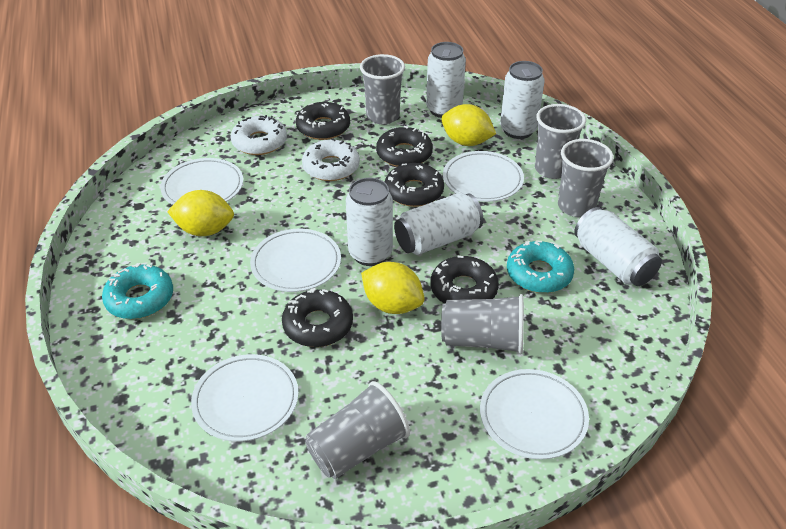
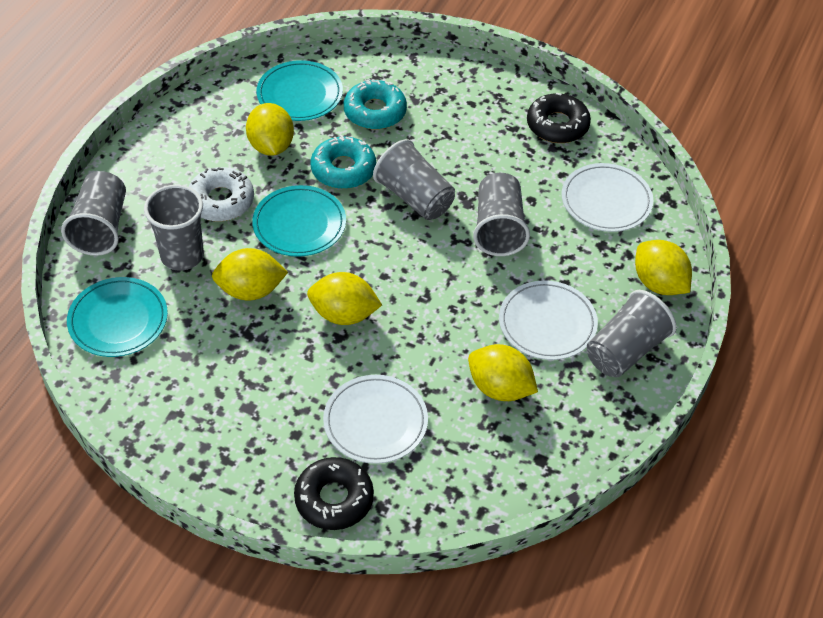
black donut: [282,288,353,347] [296,102,350,140] [376,126,433,167] [385,163,444,207] [431,256,499,303] = 5 -> [294,457,374,530] [527,93,591,143] = 2
turquoise plate: none = 0 -> [67,277,168,357] [252,185,346,257] [257,60,343,121] = 3
white can: [346,178,393,266] [394,193,483,255] [426,42,466,118] [500,61,545,139] [574,207,662,286] = 5 -> none = 0
white donut: [231,115,287,155] [302,138,360,181] = 2 -> [188,167,254,221] = 1
white plate: [160,158,243,205] [191,354,299,442] [250,229,341,292] [443,151,524,202] [480,369,589,459] = 5 -> [323,375,428,464] [499,280,598,360] [562,163,653,232] = 3
yellow lemon: [167,190,234,236] [361,262,425,314] [442,104,496,146] = 3 -> [212,248,288,300] [246,103,294,156] [307,272,382,325] [468,344,538,401] [635,240,692,295] = 5

